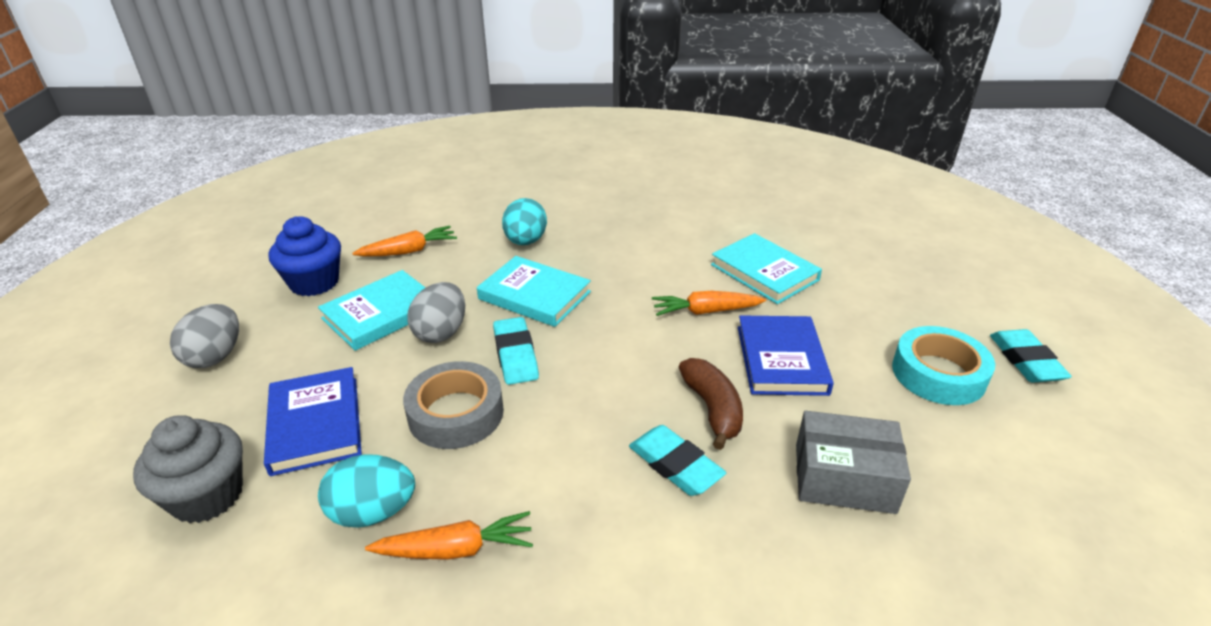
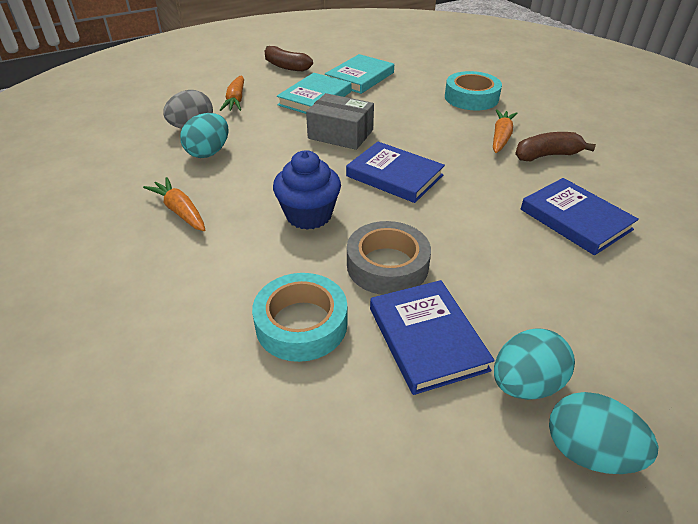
blue book: [264,367,362,476] [738,315,834,396] = 2 -> [346,142,445,203] [370,280,495,395] [521,178,639,255] = 3
brown banana: [679,358,743,450] = 1 -> [265,46,313,71] [515,132,596,161] = 2
grey cupcake: [133,415,243,523] = 1 -> none = 0
grey egg: [170,304,239,368] [407,282,465,343] = 2 -> [163,90,213,129] = 1
turquoise book: [318,270,426,351] [477,256,591,327] [711,233,822,304] = 3 -> [277,73,351,114] [325,54,394,94] = 2
turquoise egg: [318,454,415,528] [502,198,547,245] = 2 -> [180,113,228,158] [494,328,575,400] [549,392,658,474] = 3
turquoise eraser: [493,317,539,385] [629,425,726,496] [990,329,1072,382] = 3 -> none = 0
turquoise tape: [892,326,995,405] = 1 -> [252,273,347,362] [445,71,502,110] = 2

